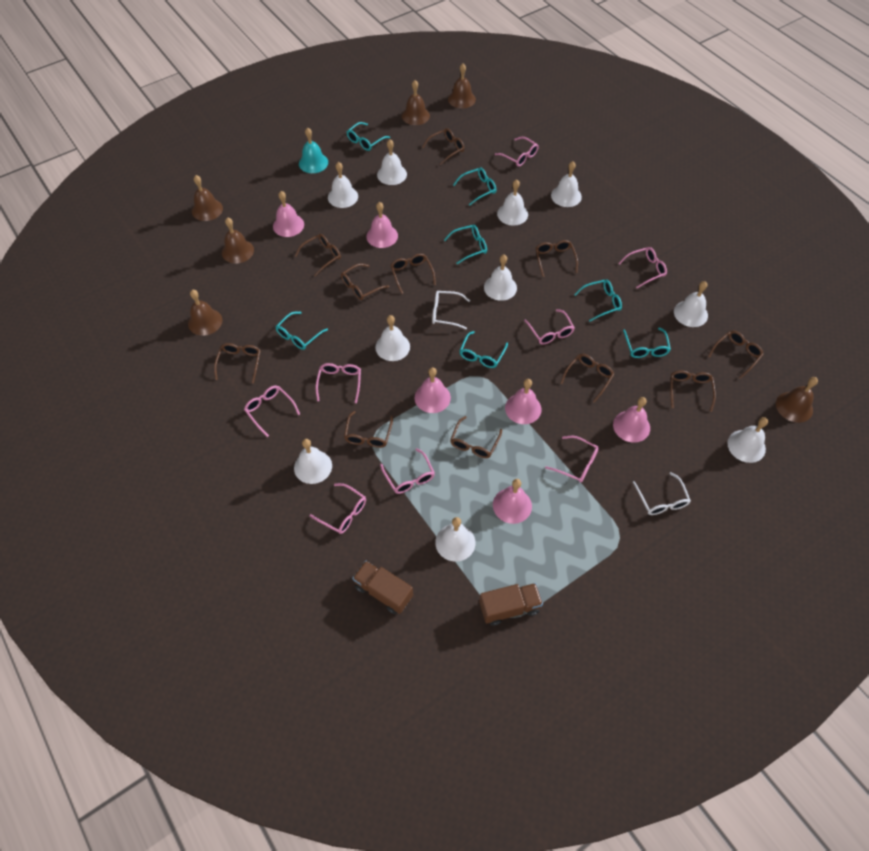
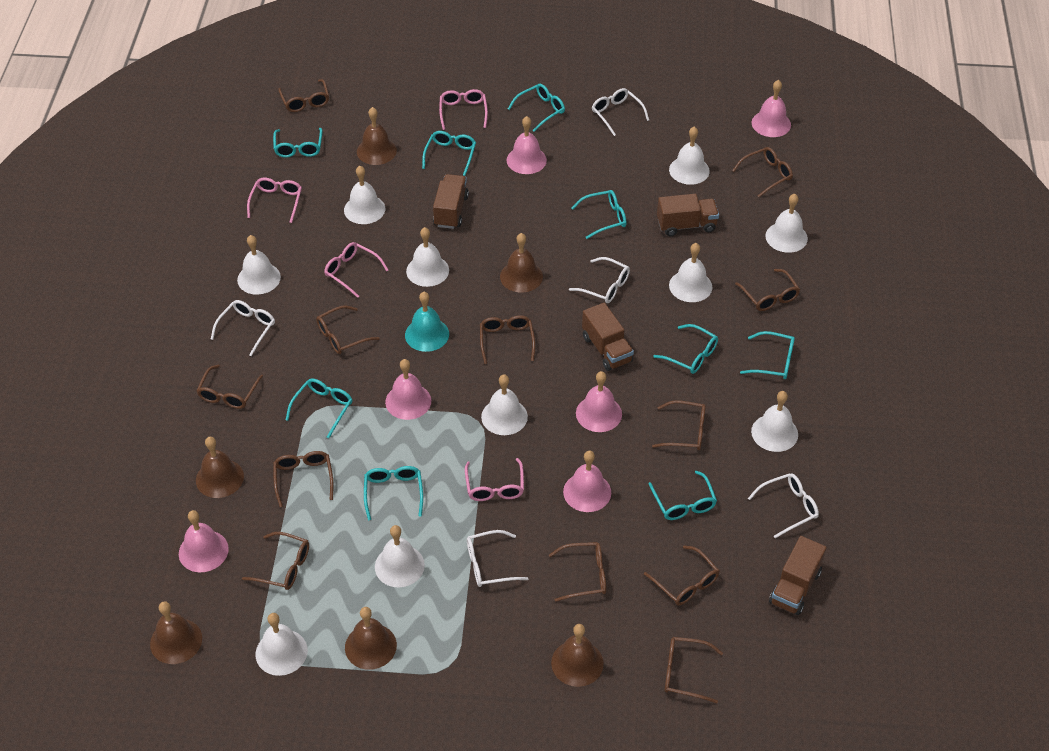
brown glasses: [214,343,261,384] [295,234,341,277] [341,263,389,300] [344,411,393,448] [390,254,436,294] [422,128,465,165] [450,416,502,458] [536,240,578,277] [560,354,614,403] [671,370,716,412] [708,331,764,379] = 11 -> [196,365,263,409] [242,532,309,590] [273,451,334,507] [278,79,329,112] [316,305,380,354] [480,315,535,364] [549,542,606,602] [644,545,719,605] [652,400,706,450] [665,637,723,703] [732,147,793,197] [735,269,800,311] = 12
brown truck: [352,561,413,614] [479,583,543,625] = 2 -> [433,174,469,229] [582,303,634,371] [657,194,719,236] [769,536,827,615] = 4
pink glasses: [244,386,300,437] [309,483,366,534] [316,363,361,403] [380,448,435,494] [495,137,539,167] [524,309,575,344] [545,436,599,483] [618,247,667,288] = 8 -> [247,178,302,223] [324,242,388,298] [439,89,488,130] [465,458,524,501] = 4
turquoise glasses: [276,312,328,350] [347,122,390,151] [444,225,487,264] [453,167,496,206] [460,331,508,368] [574,279,622,322] [623,327,671,358] = 7 -> [273,128,323,158] [286,379,352,438] [364,466,423,521] [422,131,476,176] [508,84,565,132] [572,190,627,239] [649,471,717,520] [653,324,718,374] [740,331,795,379] = 9
white glasses: [432,291,470,329] [632,472,691,515] = 2 -> [211,300,275,356] [467,530,529,587] [569,257,630,303] [592,88,649,136] [748,473,819,538] = 5

